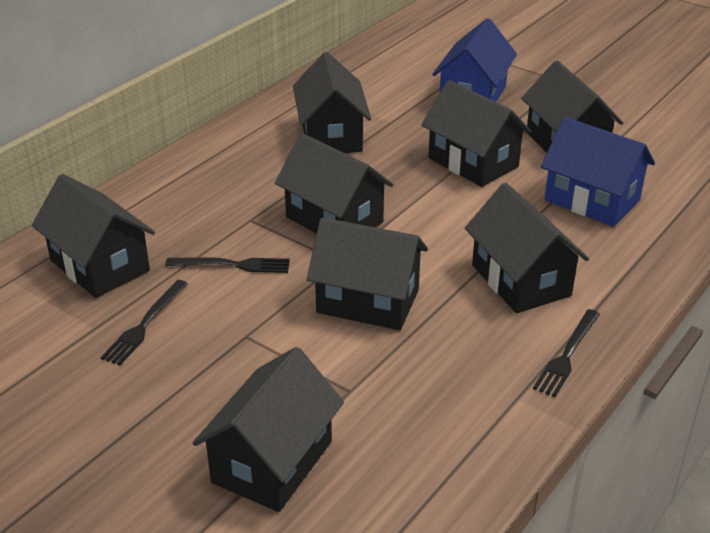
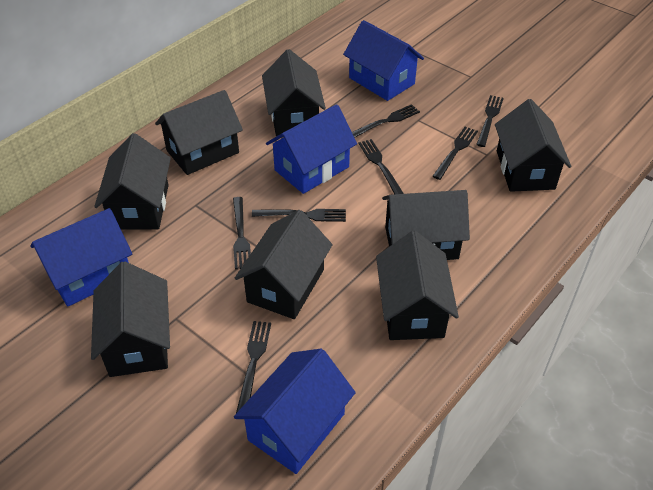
black fork: [101,280,188,365] [166,257,290,273] [533,309,600,397] = 3 -> [233,197,251,269] [236,321,271,413] [252,209,346,222] [352,104,420,138] [358,139,404,194] [432,127,478,180] [476,95,504,147] = 7
blue house: [432,18,517,102] [541,117,655,227] = 2 -> [30,208,132,307] [234,349,356,474] [266,104,357,194] [343,20,424,101] = 4

